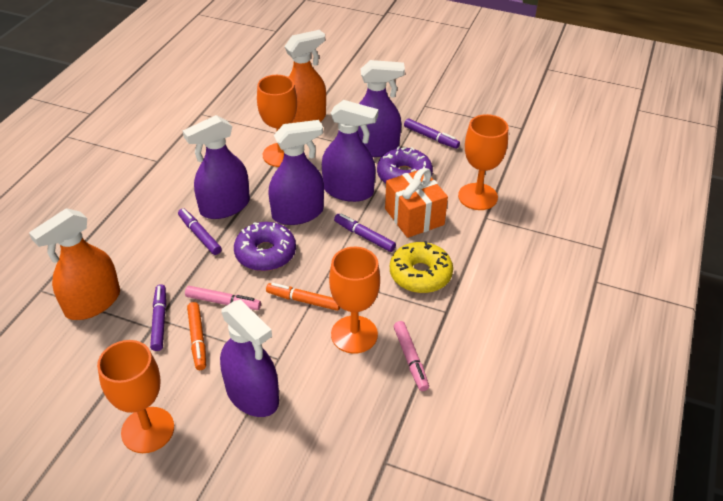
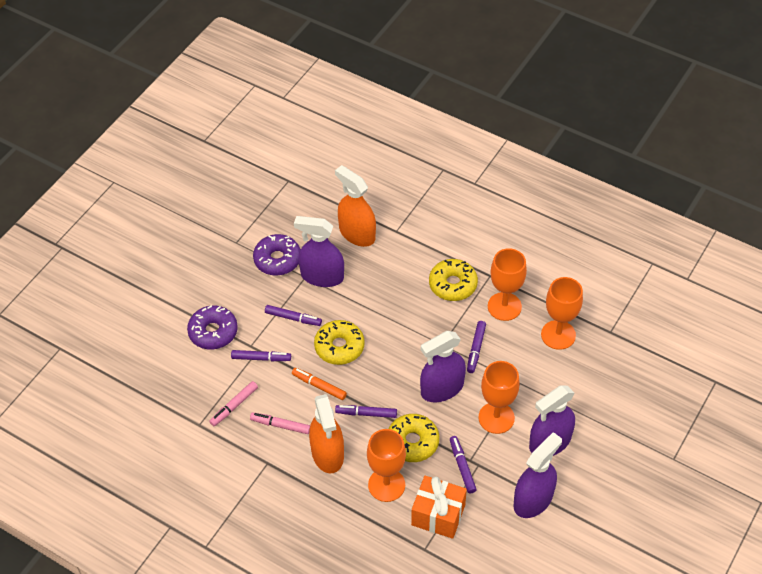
orange marker: [187,302,206,370] [266,283,340,311] = 2 -> [292,368,347,400] = 1
purple marker: [150,284,166,351] [178,208,222,255] [334,214,396,252] [404,118,460,149] = 4 -> [231,350,291,361] [265,305,322,326] [335,405,397,418] [450,436,477,494] [467,321,486,373] = 5
purple spray bottle: [182,115,250,219] [220,299,279,417] [268,120,324,225] [322,100,378,202] [358,60,405,157] = 5 -> [294,216,344,287] [420,331,466,402] [513,432,562,518] [529,385,575,456] = 4
yellow donut: [390,241,453,293] = 1 -> [314,320,365,365] [388,414,439,462] [429,259,478,301] = 3

